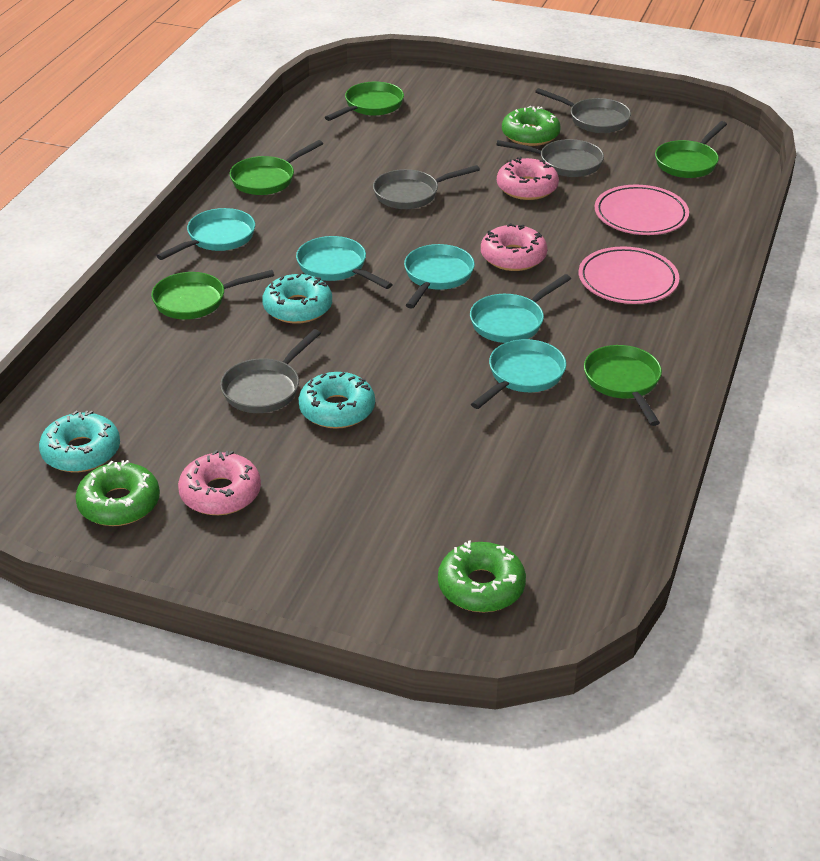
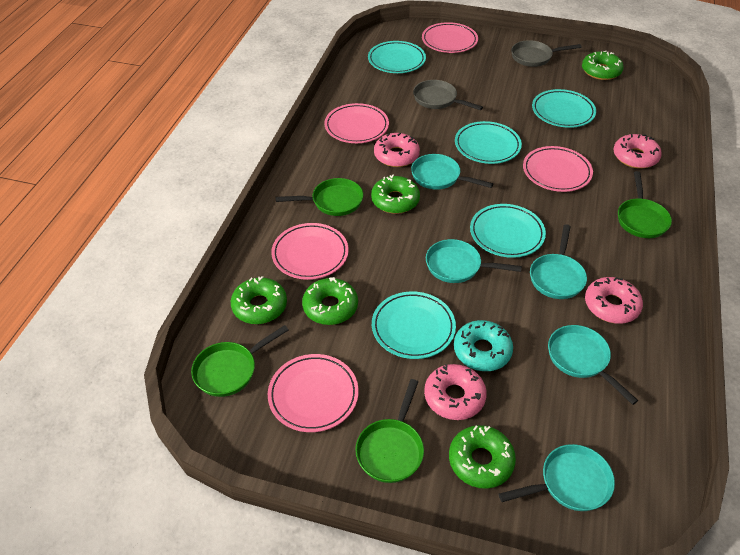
green donut: [75,460,160,526] [438,540,526,612] [502,106,561,146] = 3 -> [231,276,287,324] [302,277,358,325] [371,175,420,214] [449,425,516,489] [582,51,624,80] = 5
green pan: [151,270,274,319] [230,140,323,195] [325,82,404,121] [584,345,662,426] [655,121,727,178] = 5 -> [191,325,289,397] [276,178,363,216] [355,379,424,483] [618,171,672,238] = 4
grey pan: [220,329,321,413] [373,165,480,209] [496,139,604,177] [535,88,631,133] = 4 -> [413,80,483,110] [511,40,582,67] = 2
pink donut: [178,450,261,515] [481,223,547,271] [497,157,559,200] = 3 -> [374,133,420,167] [424,364,487,420] [585,277,643,324] [614,134,662,169] = 4
pink plate: [579,246,679,304] [595,185,689,235] = 2 -> [268,354,359,432] [271,223,349,280] [324,103,389,143] [422,22,478,53] [523,146,593,192] = 5
turquoise donut: [39,411,120,472] [262,273,332,324] [298,372,375,429] = 3 -> [454,320,513,371] = 1
turquoise plate: none = 0 -> [368,41,426,73] [372,291,456,359] [455,121,522,164] [470,204,546,258] [532,89,596,128] = 5

